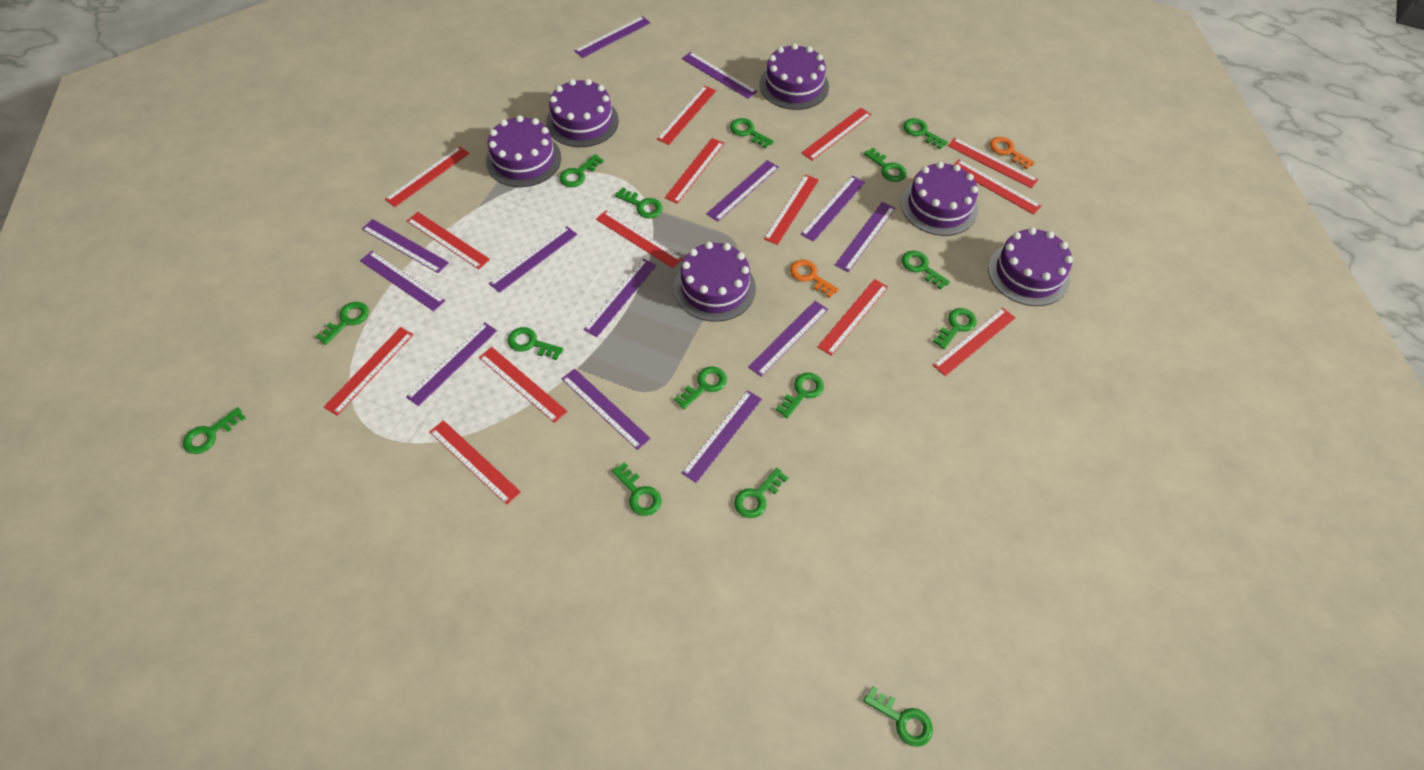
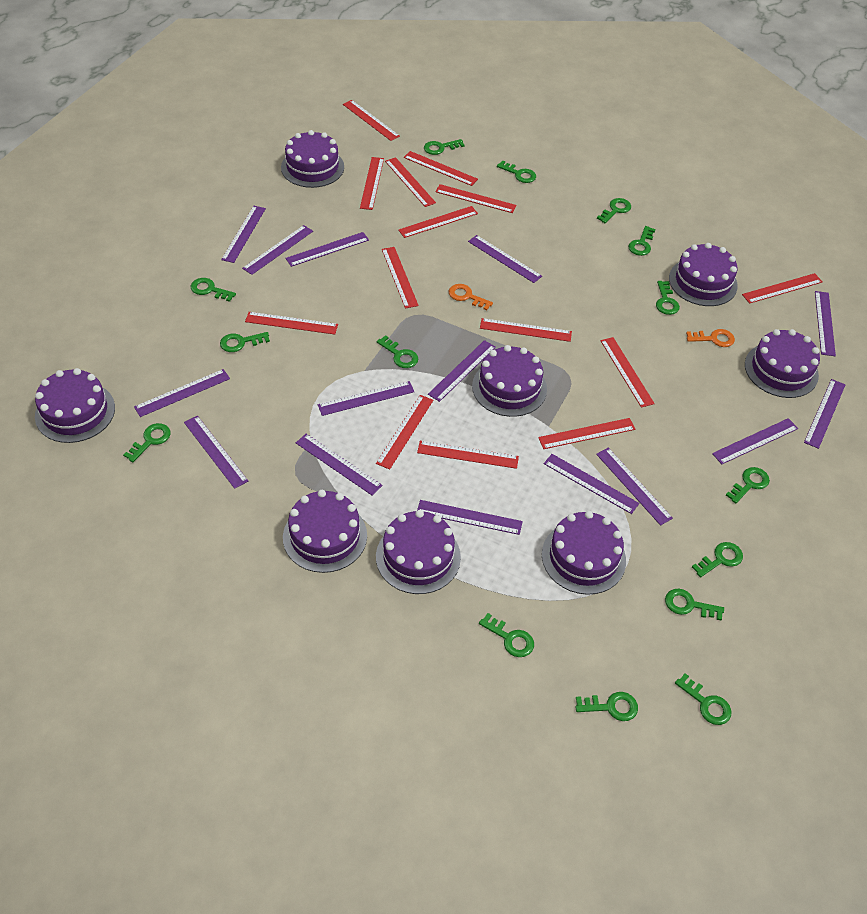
purple cake: [486,115,561,187] [546,79,619,147] [674,242,756,322] [759,43,829,110] [901,162,978,236] [988,227,1073,306] = 6 -> [35,368,115,443] [281,130,344,188] [283,490,367,573] [376,510,461,594] [472,345,547,417] [542,511,626,595] [669,243,738,306] [745,329,820,398] = 8
purple ruler: [360,251,445,311] [362,219,449,273] [406,322,497,406] [489,226,577,293] [562,369,651,450] [575,16,651,58] [583,258,657,337] [682,52,757,99] [682,390,762,483] [706,160,779,221] [748,301,828,377] [801,176,865,242] [835,202,895,272] = 13 -> [134,369,230,417] [184,416,248,489] [221,206,266,263] [242,225,313,275] [285,232,369,267] [296,434,383,496] [318,381,414,416] [417,500,523,535] [428,340,496,402] [468,235,542,283] [544,454,639,514] [596,448,673,526] [712,418,798,464] [804,379,846,449] [815,291,836,356] = 15

